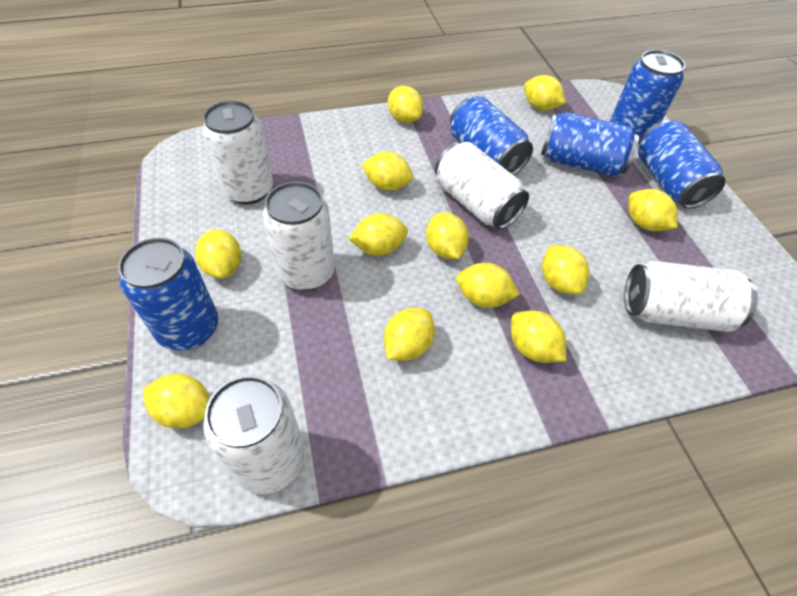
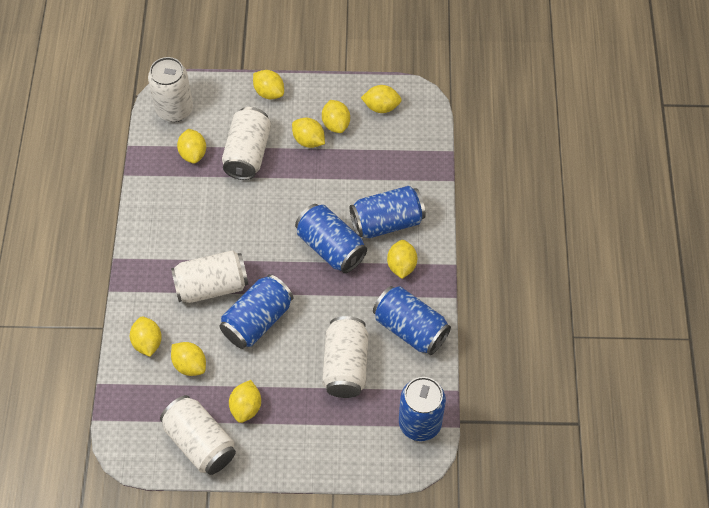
yellow lemon: [143,374,210,429] [195,230,241,279] [348,213,408,256] [361,152,413,191] [384,308,435,361] [388,86,423,123] [426,213,469,259] [456,263,520,308] [511,311,566,363] [524,75,566,111] [542,245,589,295] [628,189,678,231] = 12 -> [130,316,162,357] [171,342,206,376] [177,129,206,164] [229,380,261,423] [253,70,284,100] [292,118,325,148] [322,100,350,133] [361,85,402,113] [387,240,417,279] = 9

